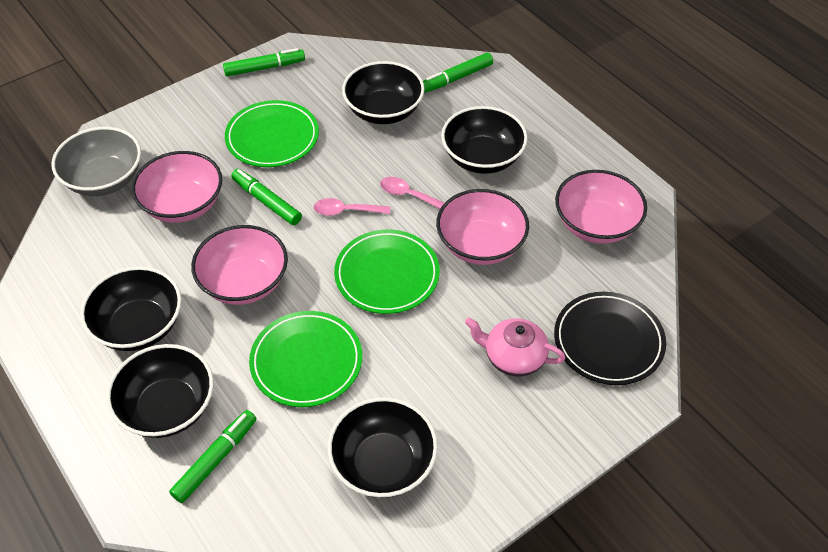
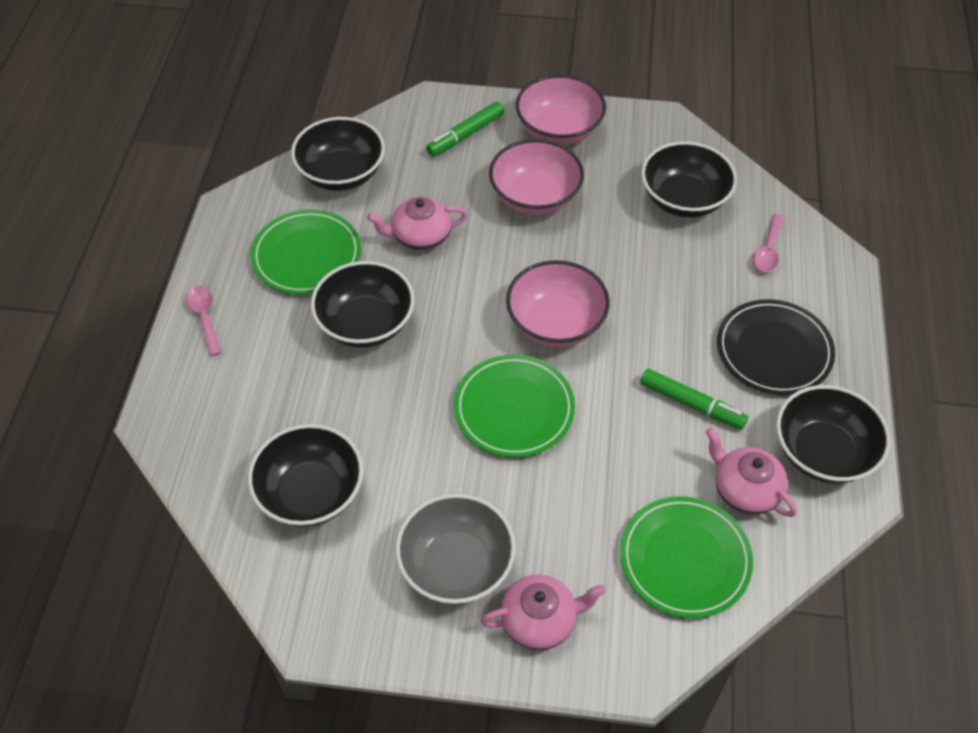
green marker: [169,410,257,503] [223,48,305,76] [231,169,302,225] [423,53,493,93] = 4 -> [426,102,504,156] [640,369,748,429] = 2
pink bowl: [132,151,222,223] [191,225,288,305] [436,189,529,265] [555,170,647,244] = 4 -> [489,139,584,215] [506,260,610,347] [516,75,606,145] = 3
pink teapot: [465,318,565,377] = 1 -> [367,197,467,251] [481,574,606,650] [706,428,797,517] = 3

